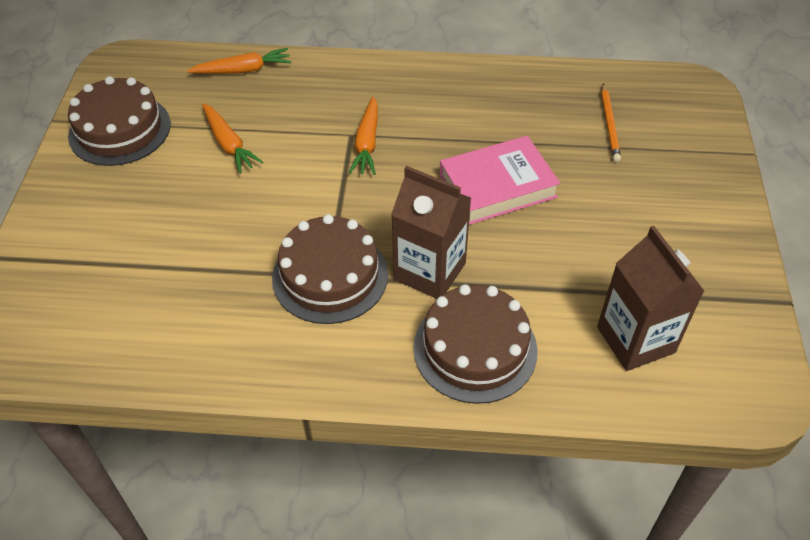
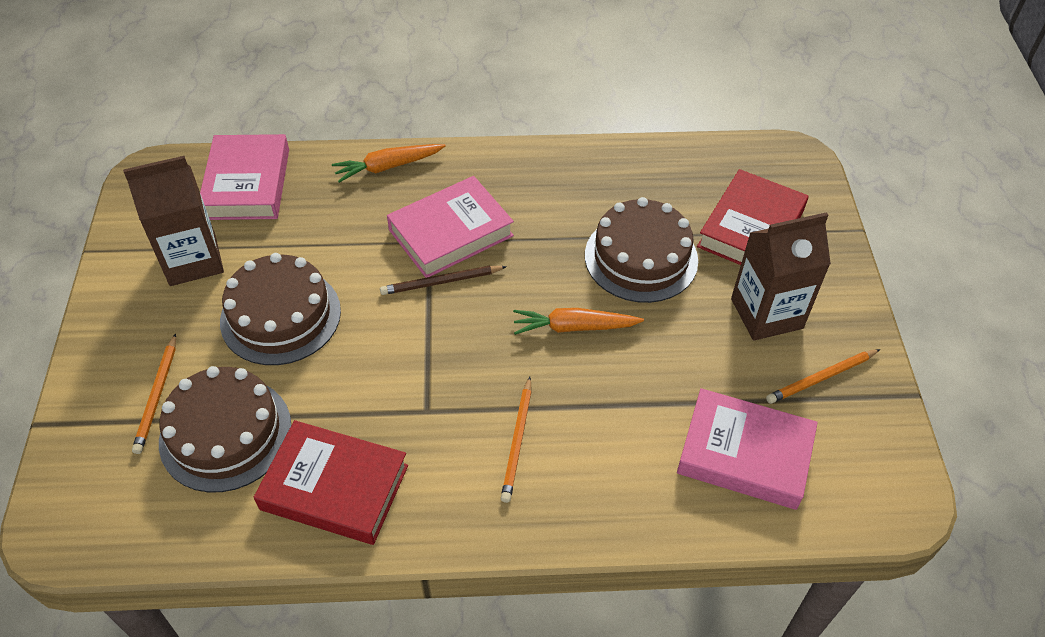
brown pencil: none = 0 -> [380,265,507,295] = 1
orange carrot: [187,48,291,74] [202,103,263,173] [349,96,378,175] = 3 -> [332,144,446,183] [513,308,644,335] = 2
orange pencil: [601,84,621,162] = 1 -> [132,333,176,454] [501,377,532,503] [766,349,880,404] = 3
pink book: [440,136,560,225] = 1 -> [200,134,289,220] [387,176,514,278] [677,388,818,510] = 3
red book: none = 0 -> [254,420,408,545] [697,169,809,265] = 2

